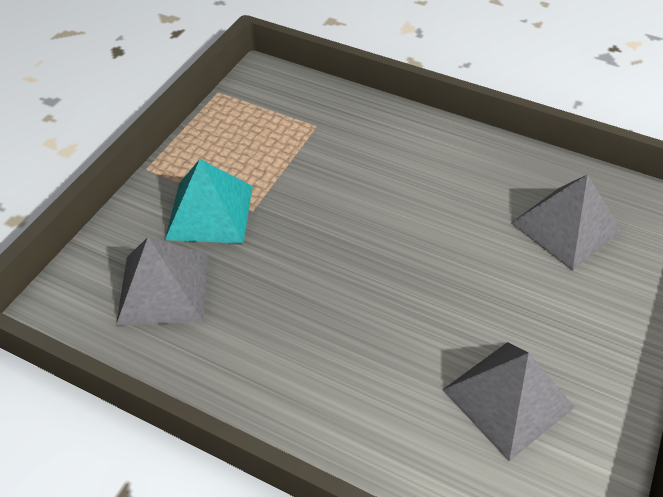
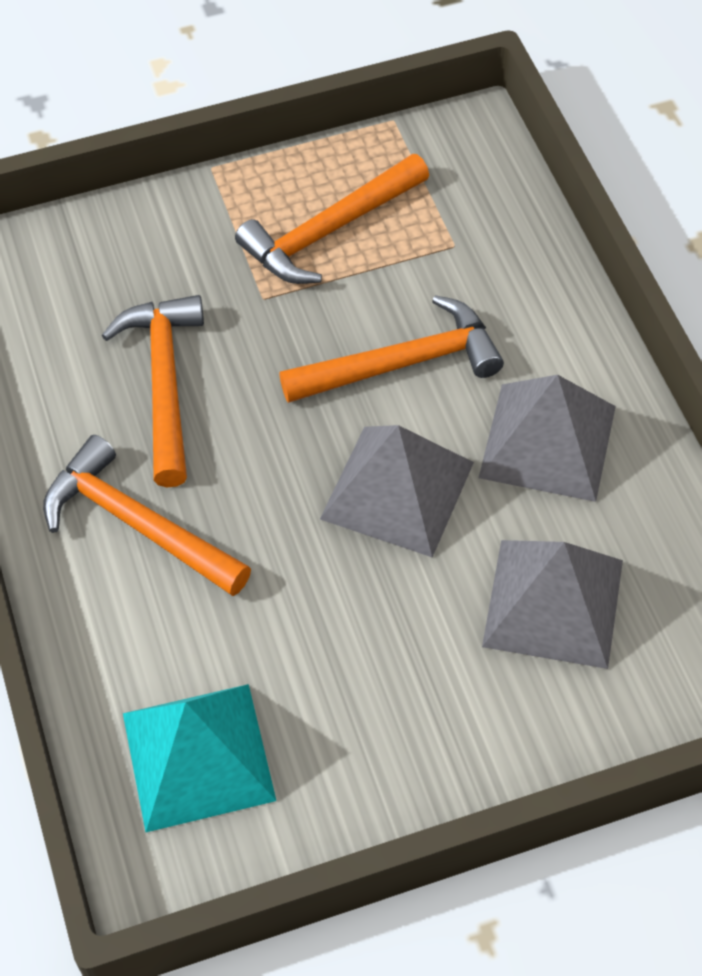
orange hammer: none = 0 -> [43,435,251,596] [101,295,204,487] [235,154,429,284] [279,295,504,403] = 4

